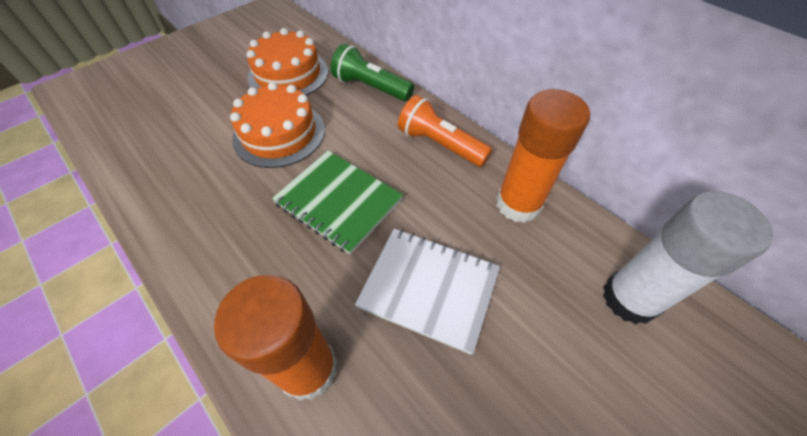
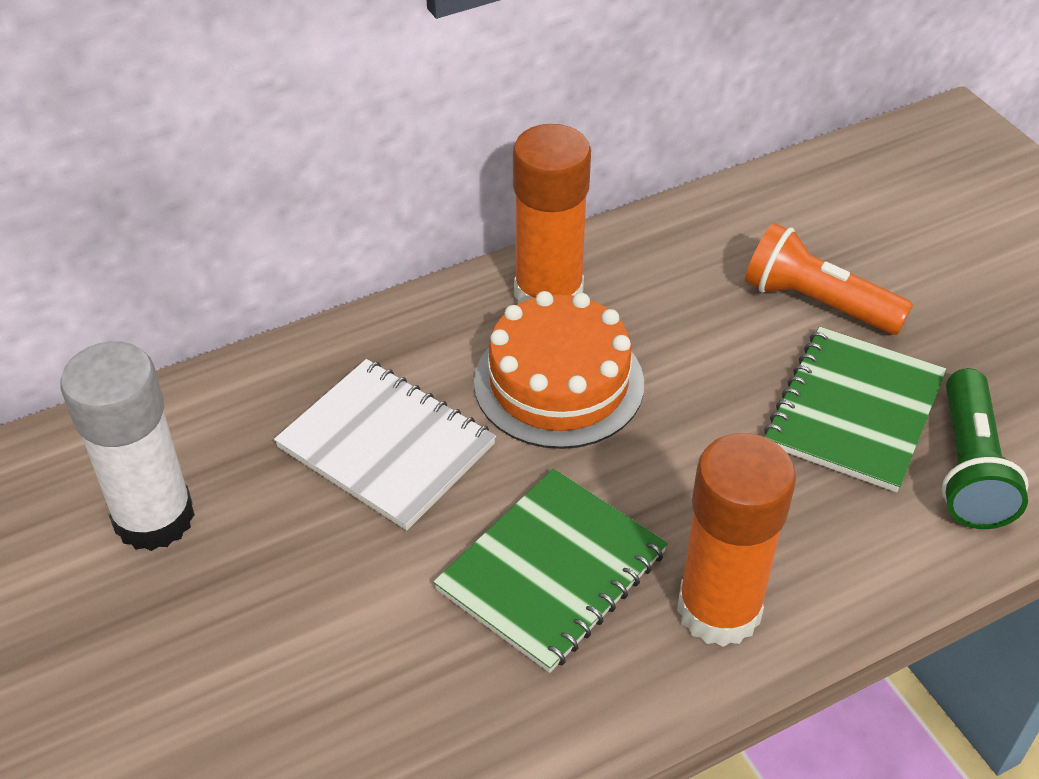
green notebook: [272,151,403,255] = 1 -> [433,468,668,673] [764,327,947,492] = 2
orange cake: [230,82,325,168] [247,28,328,96] = 2 -> [474,291,644,449] = 1

